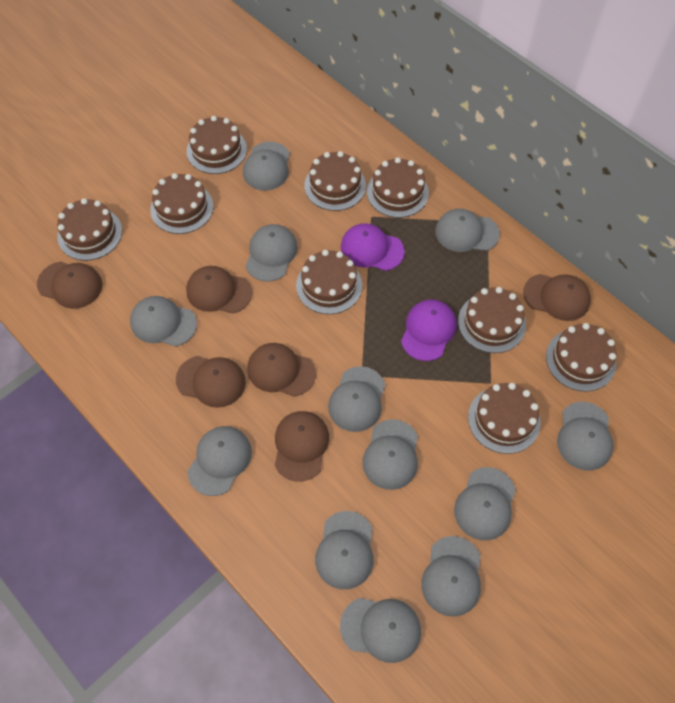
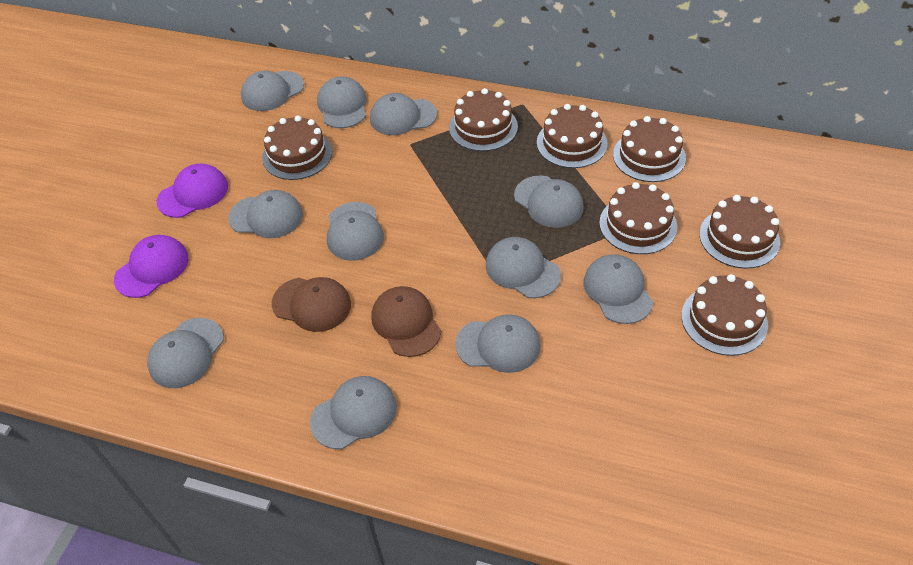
brown cake: [57,198,122,261] [150,173,213,234] [187,116,247,174] [296,250,362,314] [304,151,366,211] [367,157,429,218] [458,287,526,353] [468,383,541,454] [546,323,617,392] = 9 -> [262,115,332,180] [449,88,518,151] [537,104,608,168] [599,182,677,254] [613,116,686,182] [681,274,768,356] [699,195,780,269] = 7
brown cap: [37,261,102,309] [176,356,246,408] [186,266,252,314] [247,343,316,397] [275,411,329,482] [523,274,591,321] = 6 -> [272,277,351,332] [371,286,441,357] = 2
grey cap: [130,296,197,346] [187,426,252,496] [243,142,290,191] [246,224,298,282] [315,511,374,589] [328,366,385,432] [340,598,421,663] [363,419,418,490] [421,536,481,617] [435,209,500,252] [454,467,516,540] [557,402,613,471] = 12 -> [147,318,224,388] [228,190,303,238] [241,71,304,111] [310,376,397,449] [317,76,367,128] [327,202,384,261] [370,93,437,135] [455,314,541,373] [486,237,561,298] [514,175,584,228] [583,254,653,324] = 11

